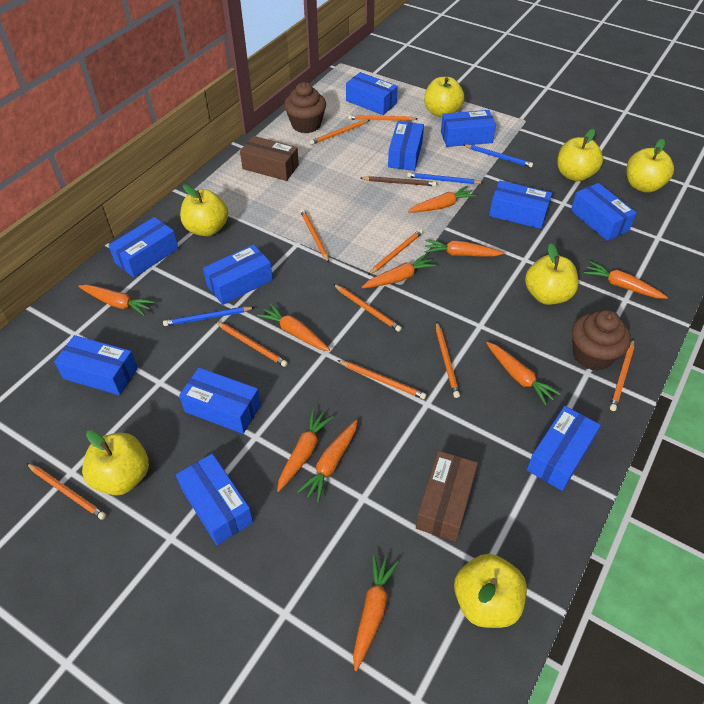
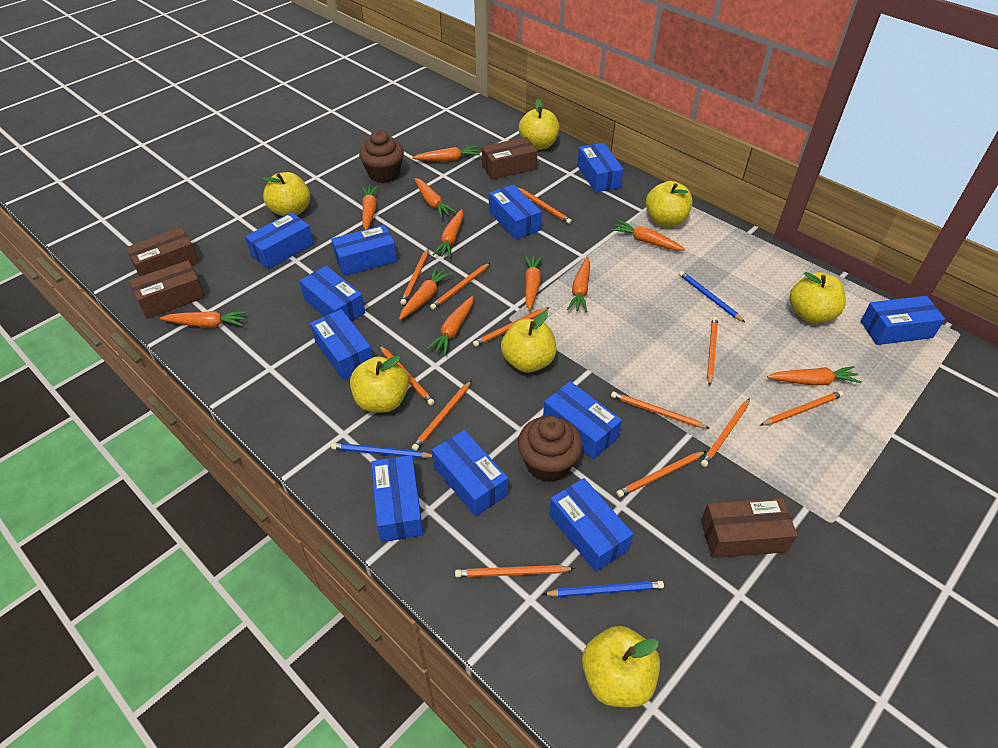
brown box: [240,136,299,181] [416,451,478,542] = 2 -> [126,227,199,276] [129,260,205,319] [482,137,537,179] [701,498,798,558] = 4
brown pencil: [361,176,437,186] = 1 -> none = 0
orange carrot: [78,285,155,316] [257,303,330,351] [277,409,333,492] [297,420,358,503] [353,554,399,671] [362,254,437,288] [408,186,477,212] [424,240,504,256] [486,342,561,406] [584,261,668,299] = 10 -> [160,311,247,327] [361,185,378,230] [399,267,452,320] [412,146,480,161] [414,178,456,218] [427,296,473,356] [433,209,463,258] [524,254,543,310] [567,257,590,312] [611,220,685,250] [767,366,862,386] = 11
orange pencil: [26,463,106,520] [215,321,288,367] [300,209,329,263] [310,120,369,145] [333,284,402,332] [337,360,426,399] [348,115,418,121] [368,229,423,275] [436,322,460,398] [610,339,634,411] = 10 -> [379,345,435,405] [400,247,429,305] [412,380,472,451] [430,263,490,310] [455,565,575,577] [473,307,549,347] [517,187,572,224] [611,392,709,428] [616,451,706,497] [701,398,750,467] [707,317,718,386] [761,391,844,425] = 12

